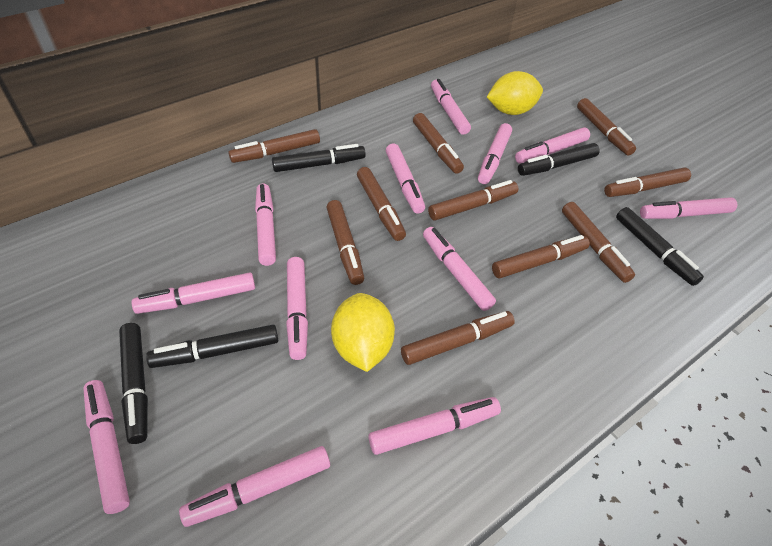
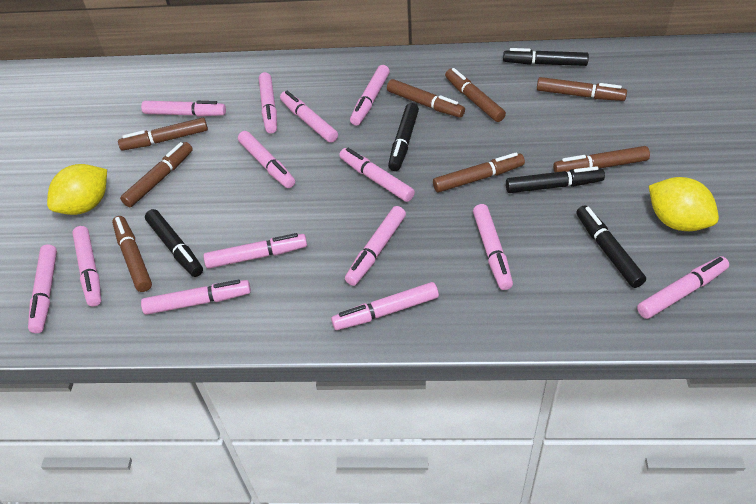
brown marker: [229,129,320,163] [326,200,364,285] [357,167,406,241] [401,311,515,365] [413,113,464,174] [428,180,518,221] [492,235,590,279] [562,202,635,283] [577,98,636,155] [604,167,691,197] = 10 -> [112,216,152,292] [118,118,208,151] [120,142,193,207] [387,79,465,118] [433,153,525,193] [445,68,506,122] [537,77,627,101] [553,146,650,172] = 8
pink marker: [83,380,130,514] [132,272,255,314] [179,446,330,527] [255,183,276,266] [286,257,308,360] [369,397,501,455] [386,143,425,214] [423,227,496,311] [431,79,471,135] [478,123,512,184] [515,127,590,164] [640,197,737,219] = 12 -> [28,244,57,333] [72,226,101,307] [141,101,226,116] [141,280,251,315] [204,233,307,269] [238,131,295,188] [259,72,277,133] [280,91,338,143] [331,282,439,330] [339,148,415,202] [345,206,406,286] [350,65,390,126] [473,204,513,290] [637,256,729,319] = 14

